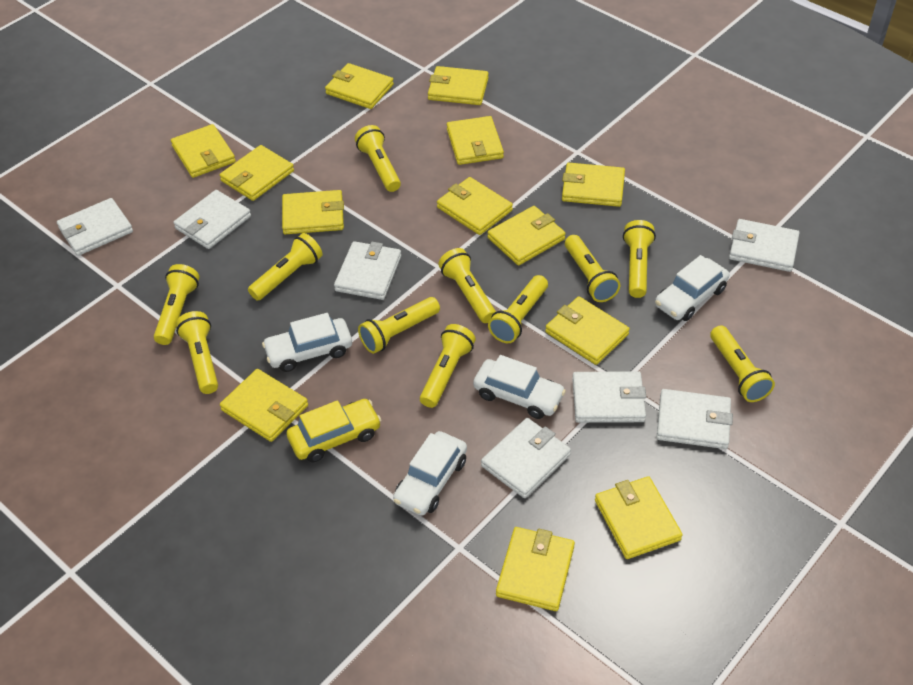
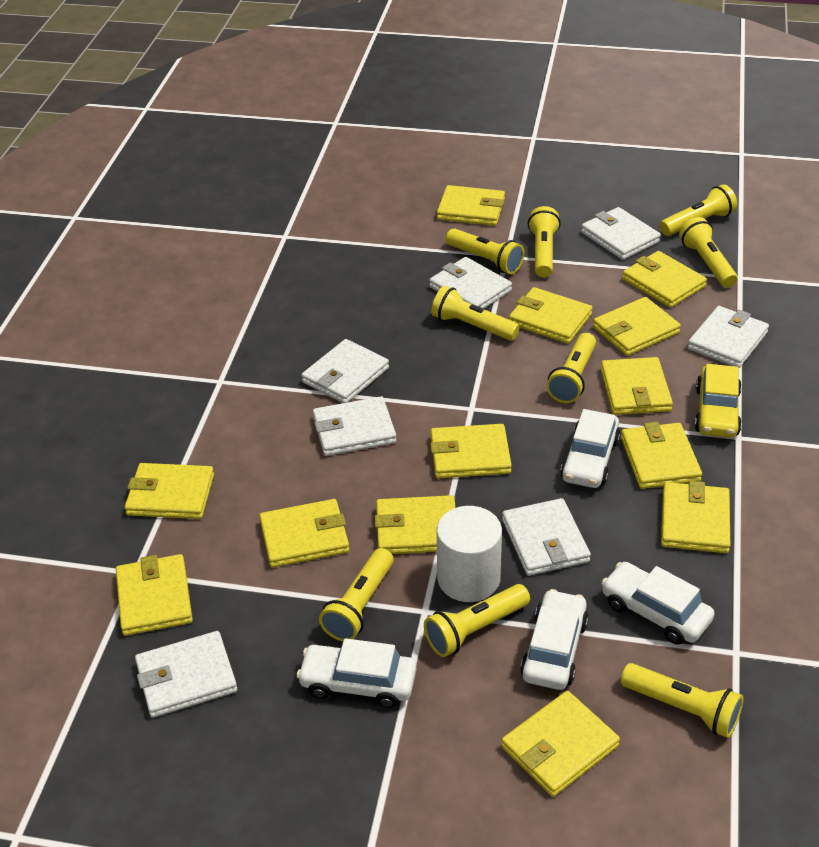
white cylinder: none = 0 -> [437,506,502,602] = 1
yellow flashlight: [154,264,200,345] [176,311,218,394] [248,233,323,301] [355,125,401,192] [358,297,440,354] [420,324,476,408] [438,248,496,323] [488,275,548,343] [565,235,620,302] [623,220,656,298] [710,325,775,402] = 11 -> [319,548,394,641] [424,584,530,657] [431,286,520,341] [446,228,524,274] [528,206,561,277] [546,333,596,403] [621,663,744,738] [660,184,737,236] [679,217,738,288] = 9

